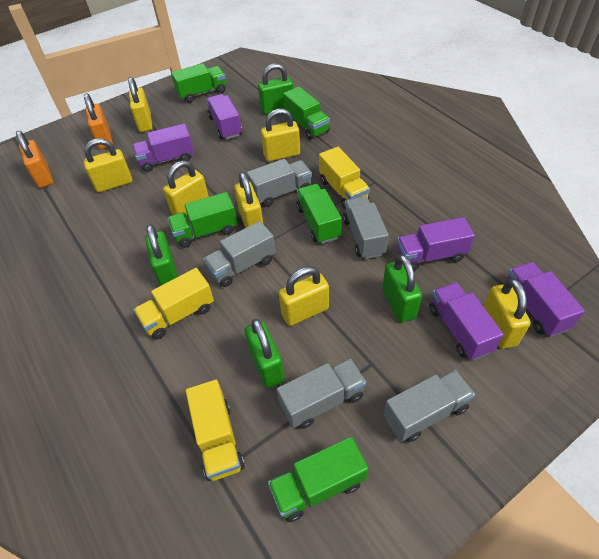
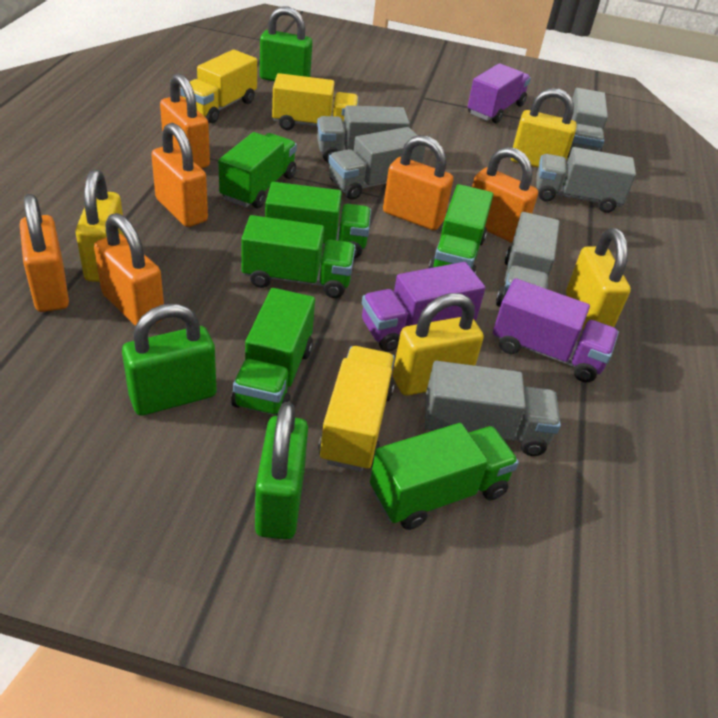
green padlock: [146,224,178,286] [245,319,284,388] [258,64,293,115] [382,254,422,322] = 4 -> [122,304,216,416] [255,402,308,540] [260,6,312,81] = 3
green truck: [168,192,238,248] [171,63,226,103] [268,437,368,522] [283,87,330,140] [297,184,342,244] = 5 -> [218,132,297,208] [231,288,315,416] [241,215,356,298] [265,182,371,259] [370,423,519,530] [429,184,493,274] = 6
grey truck: [203,221,276,287] [247,159,312,207] [277,359,366,429] [343,196,389,259] [384,370,475,442] = 5 -> [317,105,410,163] [328,127,426,200] [425,361,561,456] [496,212,560,307] [536,147,636,213] [567,88,608,158] = 6
orange padlock: [16,131,53,188] [84,93,113,149] = 2 -> [20,194,69,312] [94,213,164,326] [151,123,208,227] [160,73,210,169] [383,135,453,230] [472,147,538,243] = 6
purple truck: [133,124,194,172] [206,94,242,140] [397,217,475,270] [429,283,504,360] [507,262,585,337] = 5 -> [362,262,486,352] [468,63,531,124] [493,278,619,382] = 3
yellow padlock: [83,138,132,192] [128,77,152,132] [163,161,209,216] [234,172,263,228] [261,109,300,161] [278,267,329,326] [483,279,531,349] = 7 -> [75,169,125,282] [393,293,484,396] [511,88,577,168] [566,228,631,329] = 4

